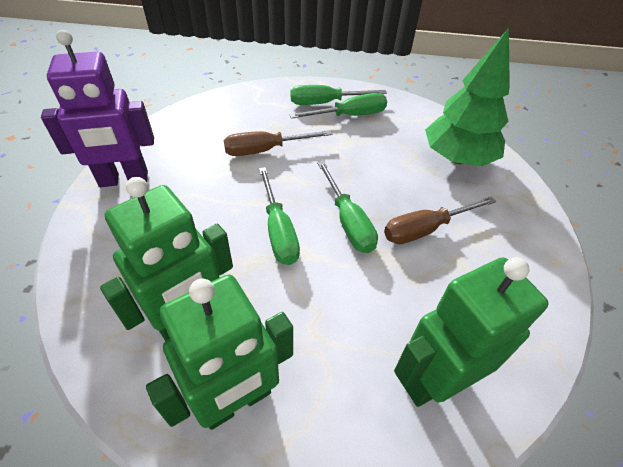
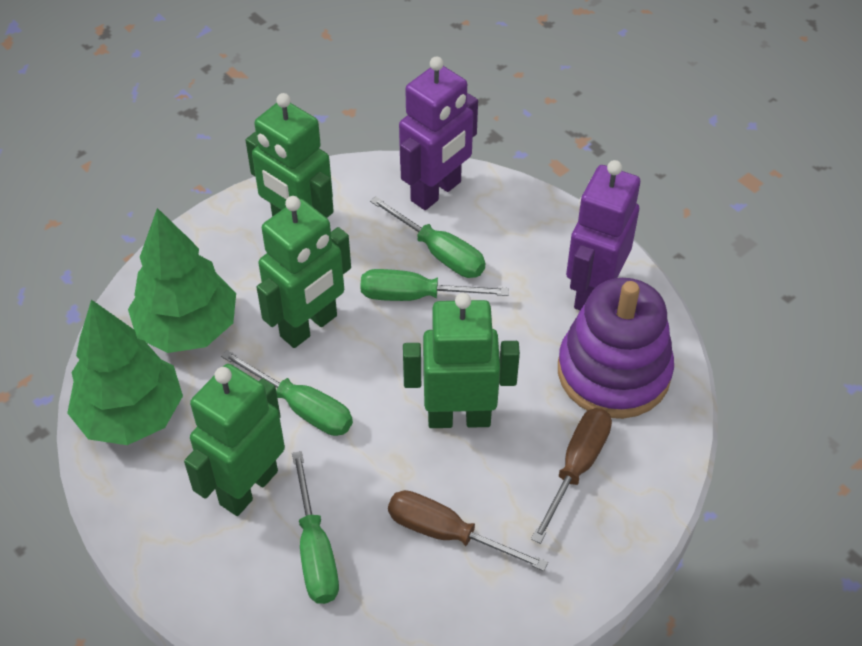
green robot: [100,177,233,341] [146,275,293,430] [394,257,549,407] = 3 -> [184,364,285,516] [245,93,334,218] [257,196,351,348] [403,293,520,428] = 4
green tree: [425,28,510,166] = 1 -> [67,300,183,445] [128,208,236,353] = 2
purple robot: [41,30,154,187] = 1 -> [399,56,478,210] [566,160,640,310] = 2
purple stacking toy: none = 0 -> [558,278,674,419] = 1

